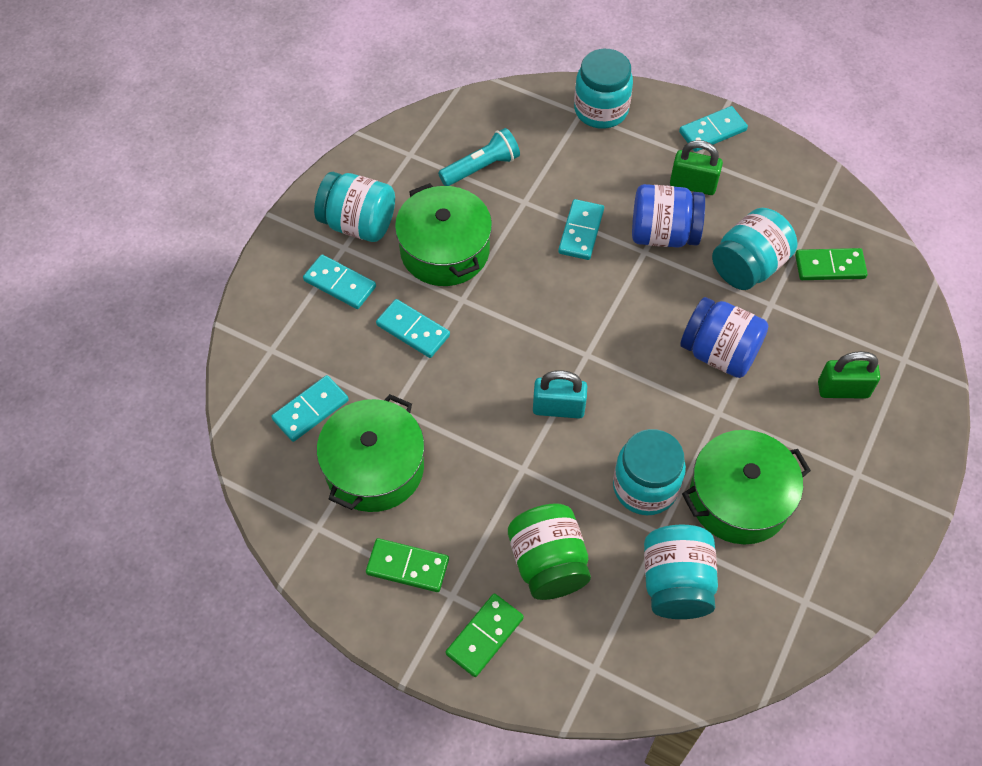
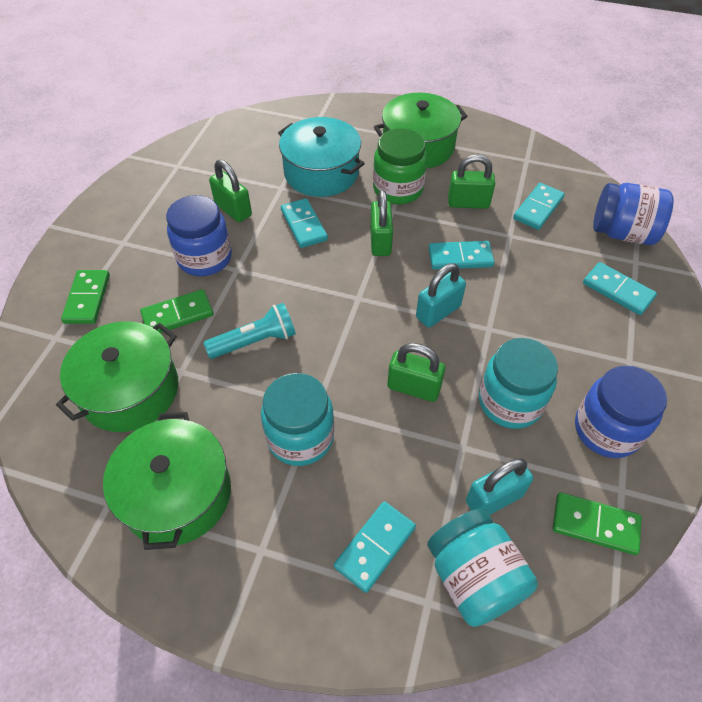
blue jar: [632,184,705,248] [680,297,768,378] = 2 -> [166,195,232,276] [575,366,667,458] [593,183,674,245] = 3
green padlock: [670,140,723,195] [818,351,880,399] = 2 -> [209,160,252,222] [370,190,393,256] [387,343,445,402] [448,154,495,209] = 4
turquoise jar: [314,172,395,242] [574,49,633,129] [613,429,686,515] [644,525,718,619] [712,208,798,290] = 5 -> [261,373,334,466] [427,508,538,627] [479,338,558,429] = 3
turquoise padlock: [533,370,587,419] = 1 -> [416,263,466,328] [466,458,533,515] = 2
turquoise pot: none = 0 -> [278,117,365,197] = 1

